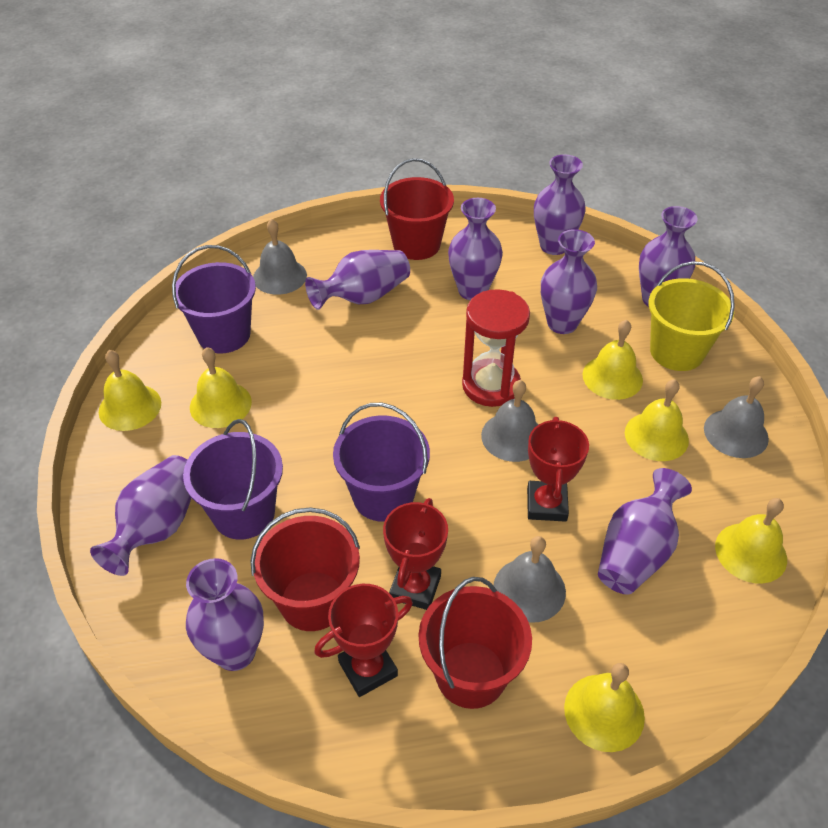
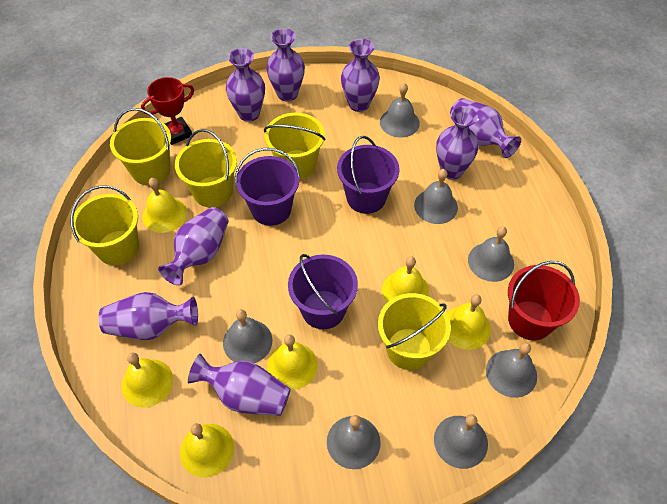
grey bell: [253,219,307,295] [481,380,539,462] [494,536,566,623] [704,376,769,458] = 4 -> [223,309,272,363] [327,415,381,469] [380,83,420,138] [414,169,458,224] [434,414,488,469] [468,226,514,282] [486,343,537,398] = 7
red bucket: [250,507,360,631] [380,158,454,260] [419,577,532,709] = 3 -> [508,261,580,341] = 1
red hourglass: [462,289,530,407] = 1 -> none = 0
red trophy: [314,584,413,697] [383,498,448,610] [527,417,589,522] = 3 -> [141,77,194,145] = 1
yellow bucket: [648,261,735,371] = 1 -> [70,185,139,265] [110,108,171,185] [175,129,237,208] [264,113,325,180] [378,293,451,370] = 5

